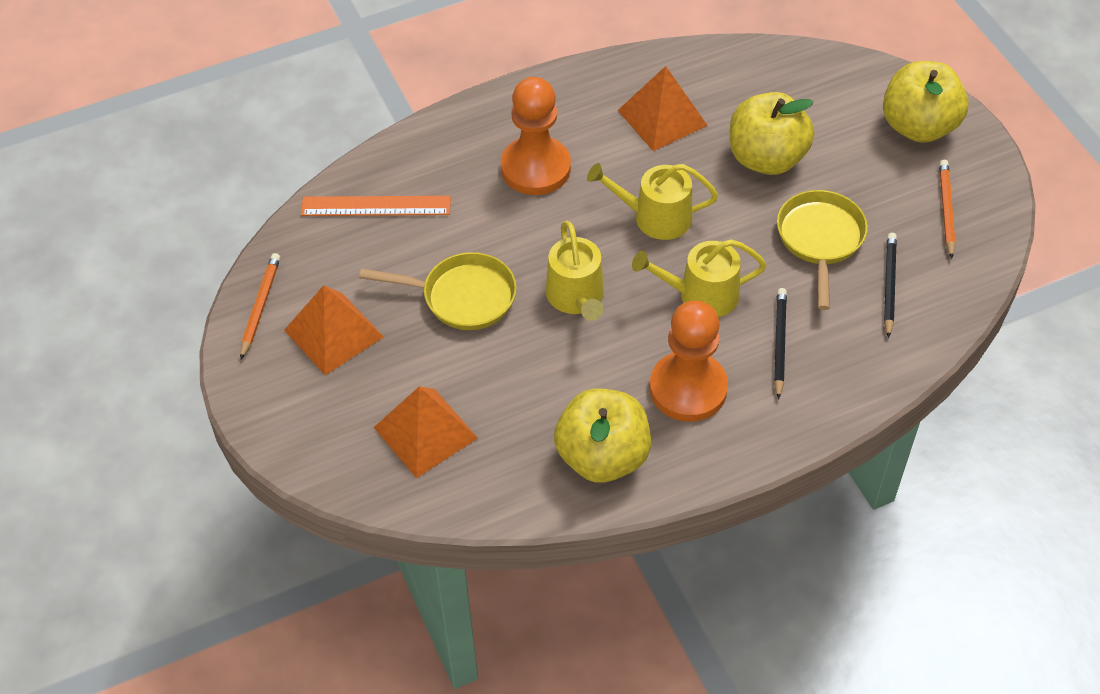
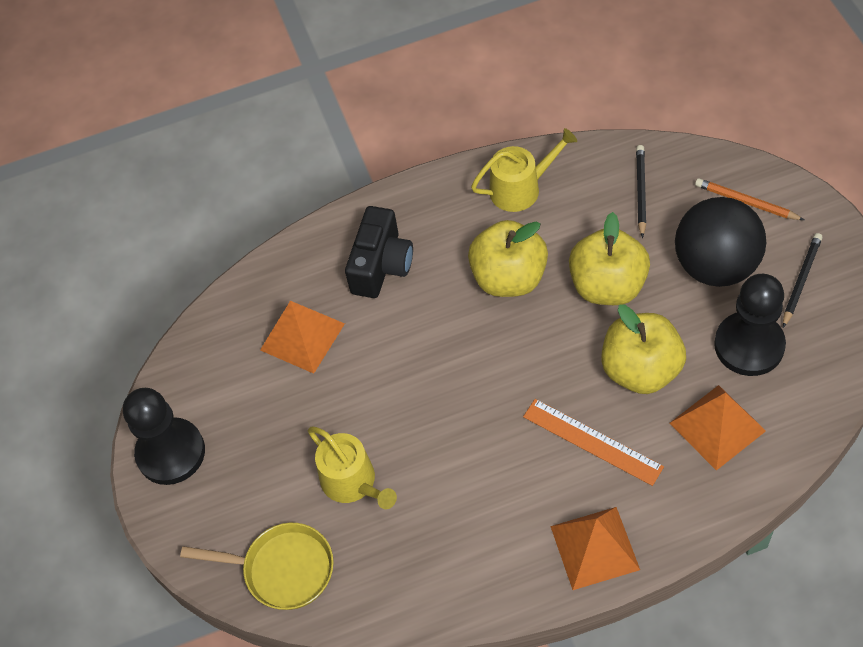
black ball: none = 0 -> [675,197,766,287] = 1
black camera: none = 0 -> [345,206,413,298] = 1
black pawn: none = 0 -> [123,388,205,485] [714,274,786,376] = 2
orange pawn: [501,77,571,195] [650,301,728,422] = 2 -> none = 0
orange pencil: [240,253,281,359] [939,160,955,259] = 2 -> [695,178,804,220] = 1
yellow pan: [359,252,517,330] [777,190,868,310] = 2 -> [180,523,334,610] = 1
yellow watering can: [546,221,604,321] [587,163,718,240] [632,239,766,317] = 3 -> [308,427,397,509] [471,128,577,212] = 2

